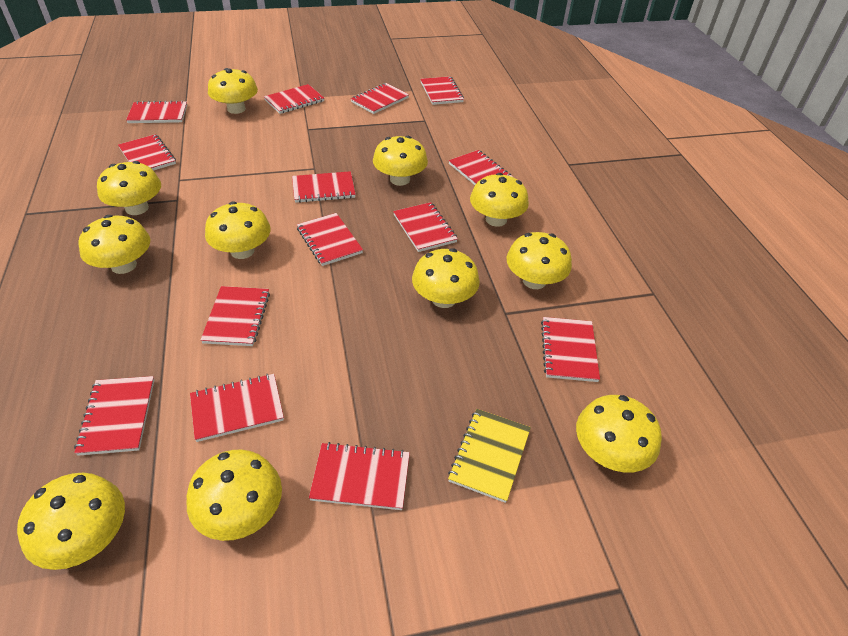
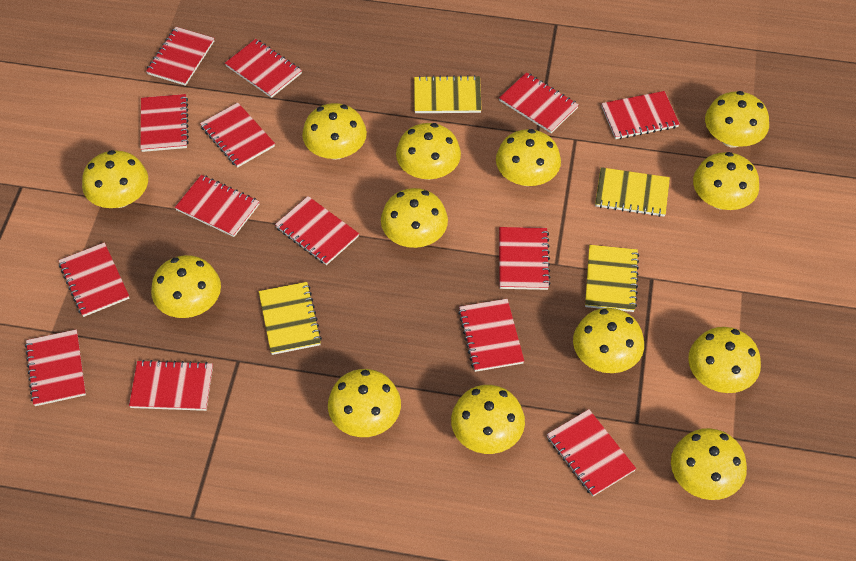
yellow mushroom: [17,473,125,570] [79,215,150,274] [97,161,161,215] [187,450,282,541] [205,201,271,259] [208,68,258,114] [373,136,428,186] [412,248,480,308] [470,173,529,227] [507,232,572,289] [576,395,662,473] = 11 -> [82,150,148,208] [151,255,221,318] [302,103,367,160] [328,369,401,437] [381,188,448,248] [396,123,461,180] [451,385,525,454] [496,129,561,186] [573,308,644,373] [671,428,747,500] [688,327,761,393] [693,152,759,210] [705,91,769,148] = 13
yellow notebook: [448,409,531,503] = 1 -> [259,282,322,355] [414,75,482,113] [585,245,639,312] [595,167,670,217] = 4

